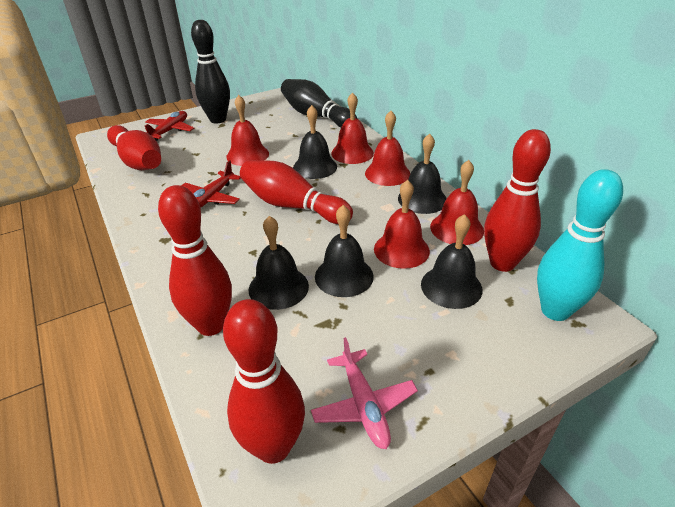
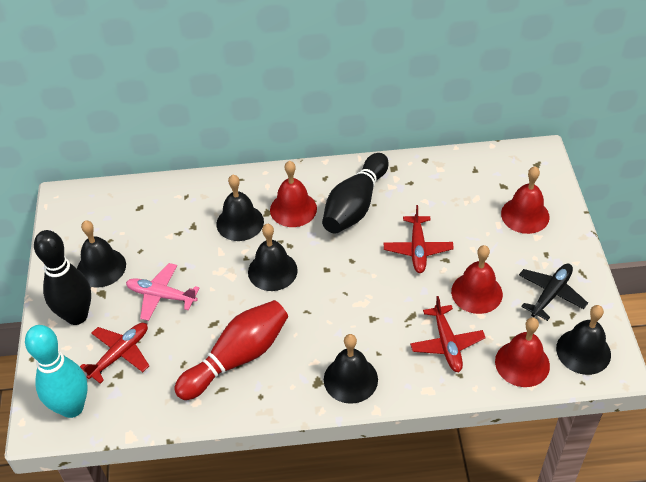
black plane: none = 0 -> [519,263,588,321] = 1
red bell: [226,95,269,166] [331,92,374,164] [365,111,410,186] [374,180,430,269] [430,160,484,245] = 5 -> [270,161,317,227] [451,245,503,314] [495,317,550,387] [501,166,549,234] = 4
red bowling pin: [107,125,161,170] [158,185,232,336] [223,299,305,464] [240,160,353,224] [484,129,551,272] = 5 -> [174,300,288,400] = 1
red plane: [145,111,194,141] [181,160,241,208] = 2 -> [80,323,149,384] [384,205,454,273] [410,296,486,372] = 3

